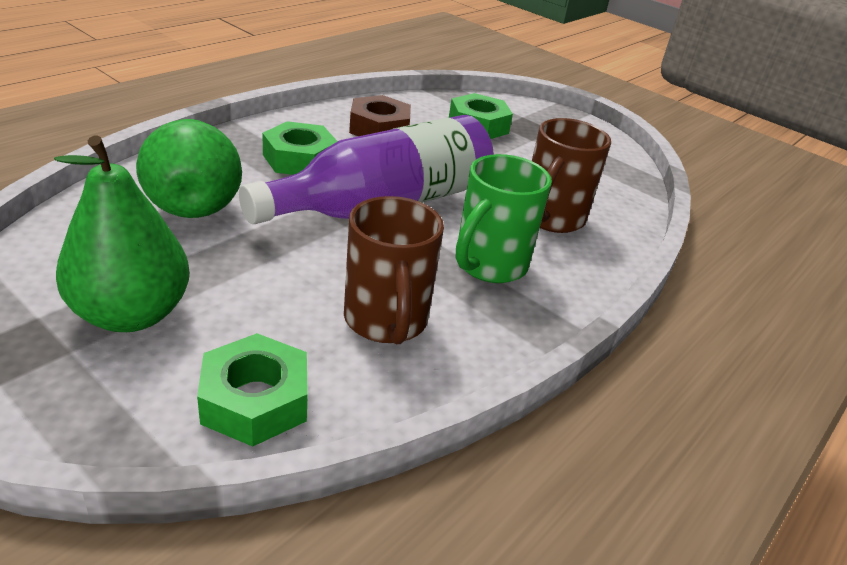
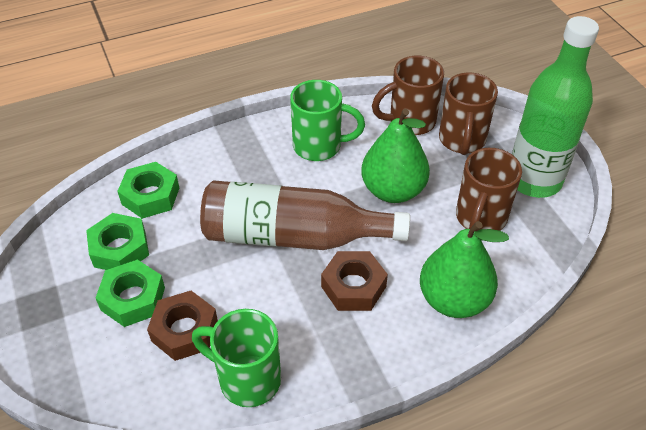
brown bottle: none = 0 -> [200,180,410,250] = 1
brown mug: [344,196,444,344] [532,118,611,233] = 2 -> [372,56,444,135] [439,73,498,155] [456,148,522,231] = 3
brown nut: [349,95,411,136] = 1 -> [147,291,218,361] [321,251,388,311] = 2
green bottle: none = 0 -> [512,16,599,198] = 1
green mug: [455,154,552,283] = 1 -> [192,309,281,407] [290,80,365,161] = 2
purple bottle: [239,115,494,224] = 1 -> none = 0

